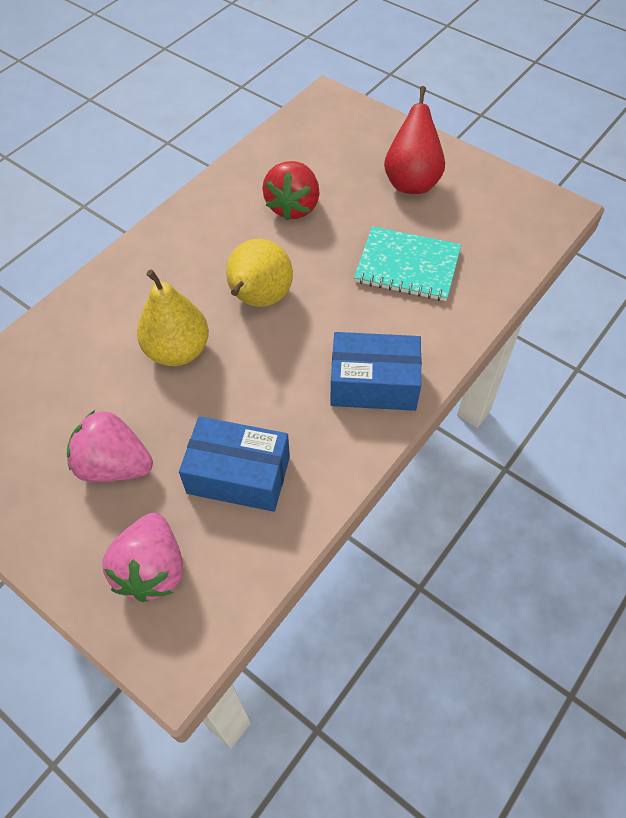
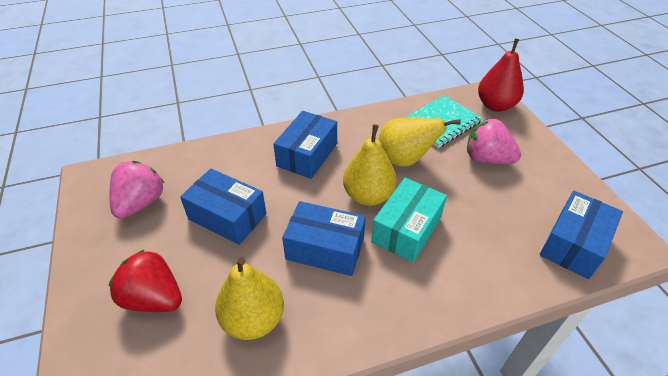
blue box: [179,416,290,512] [330,332,422,411] = 2 -> [180,169,266,245] [273,111,337,179] [282,201,366,276] [540,191,623,279] = 4
turquoise box: none = 0 -> [371,178,447,263] = 1
yellow pear: [137,269,209,366] [226,239,293,307] = 2 -> [215,257,284,340] [343,124,397,206] [378,118,460,167] = 3

